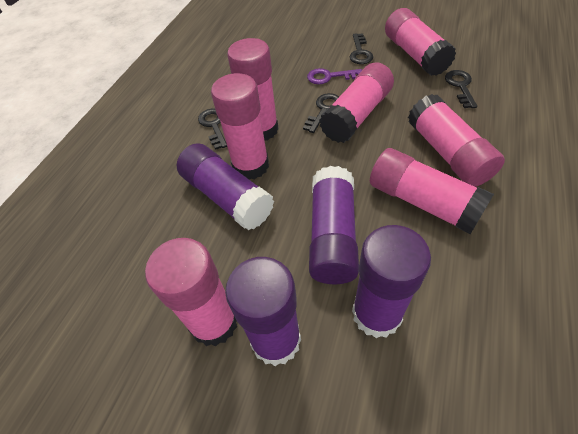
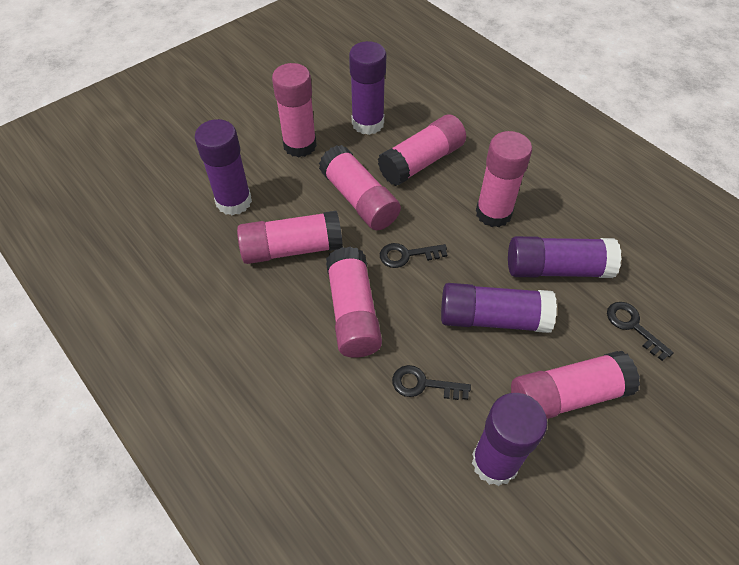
black key: [198,109,227,150] [303,93,339,133] [350,33,373,64] [445,70,477,108] = 4 -> [380,243,447,268] [392,365,471,400] [607,302,674,361] = 3
purple glue stick: [177,143,274,230] [225,257,301,366] [309,166,359,284] [352,225,431,338] = 4 -> [195,119,252,215] [349,41,386,135] [441,283,557,333] [472,393,547,486] [508,236,622,278] = 5
purple key: [307,68,362,84] = 1 -> none = 0

